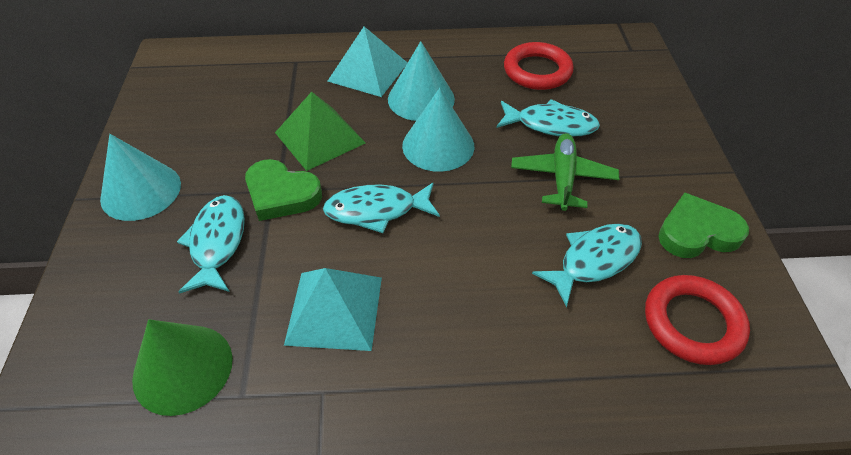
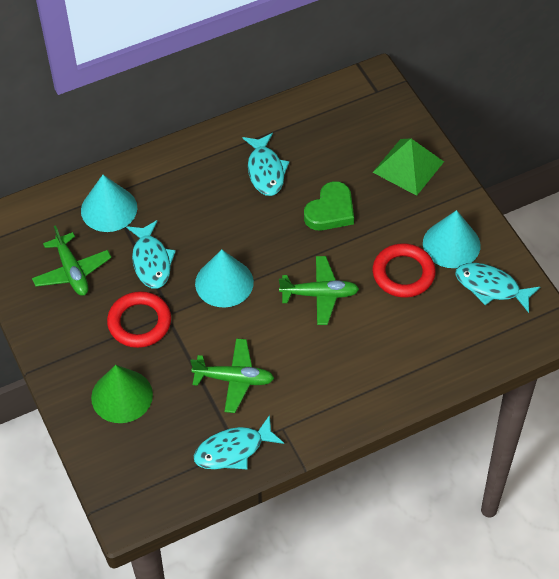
green heart: [245,159,322,221] [658,193,749,258] = 2 -> [304,181,354,230] = 1
green plane: [511,133,619,211] = 1 -> [32,225,111,296] [190,338,274,413] [279,256,359,325] = 3
turquoise pyramid: [284,268,382,351] [327,26,407,97] = 2 -> none = 0

